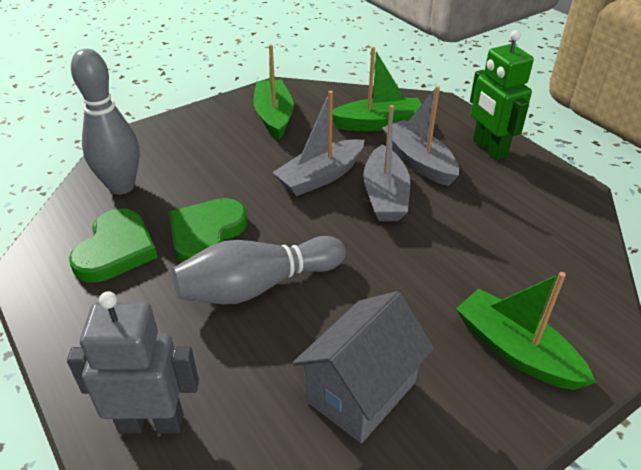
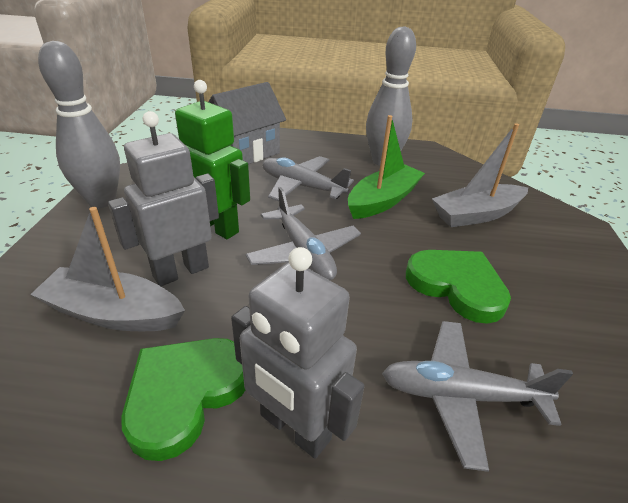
green boat: [253,44,294,140] [332,47,422,131] [456,272,596,390] = 3 -> [348,115,425,219] = 1
grey boat: [272,91,365,196] [363,105,410,221] [382,86,459,186] = 3 -> [30,207,185,331] [432,123,528,227] = 2
grey plane: none = 0 -> [245,187,361,280] [262,156,354,201] [382,321,573,472] = 3
grey robot: [67,291,199,434] = 1 -> [108,111,219,286] [231,247,365,459] = 2

